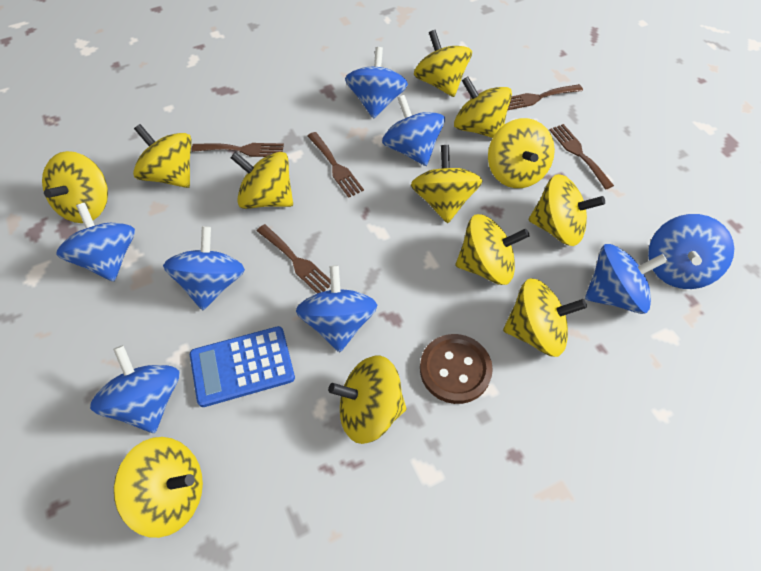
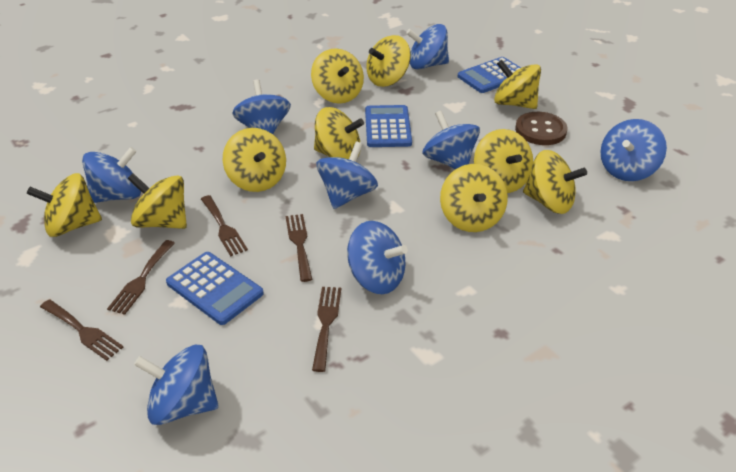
blue calculator: [190,326,295,407] = 1 -> [166,252,264,325] [365,105,412,147] [457,57,521,93] = 3
yellow spinning top: [42,151,108,223] [114,437,203,538] [133,124,192,188] [231,152,293,209] [328,356,407,444] [411,145,482,223] [414,30,472,97] [454,77,512,138] [456,214,530,285] [488,118,555,188] [503,278,587,357] [529,174,605,246] = 12 -> [27,173,102,237] [127,173,187,229] [223,128,286,192] [311,48,364,104] [314,107,364,159] [366,35,411,87] [440,164,508,232] [474,129,533,193] [494,60,541,109] [523,150,587,214] = 10

